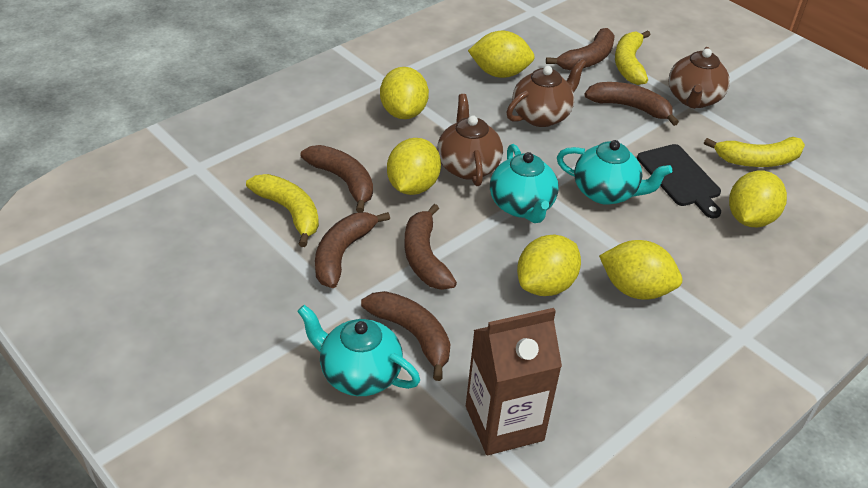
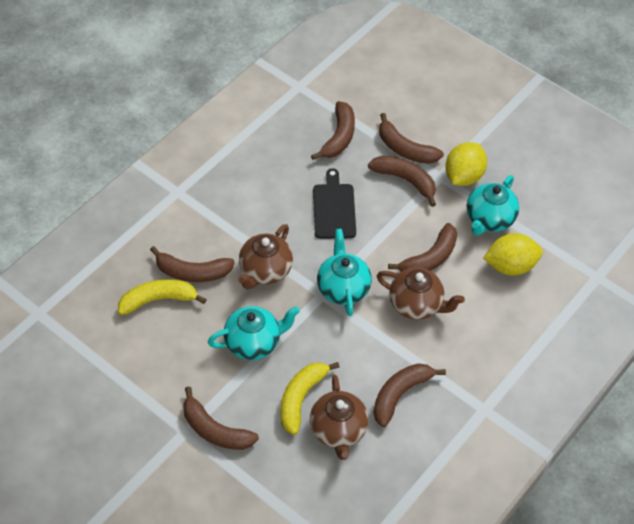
brown banana: [301,145,373,213] [315,212,390,288] [361,291,451,381] [405,204,457,290] [546,28,615,71] [584,82,679,126] = 6 -> [150,246,235,282] [183,386,259,450] [311,101,355,160] [368,156,436,207] [374,363,446,427] [379,113,444,164] [388,223,457,272] = 7
brown carton: [466,308,562,455] = 1 -> none = 0
yellow banana: [246,174,319,247] [615,30,650,85] [704,137,805,167] = 3 -> [118,279,207,315] [280,362,340,435] = 2
yellow lemon: [380,67,429,119] [387,138,441,195] [468,31,535,78] [517,235,581,296] [599,240,682,300] [729,170,787,228] = 6 -> [445,142,487,186] [483,233,543,276] = 2

